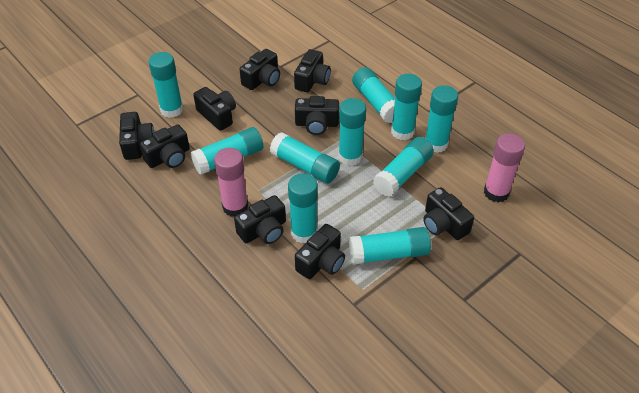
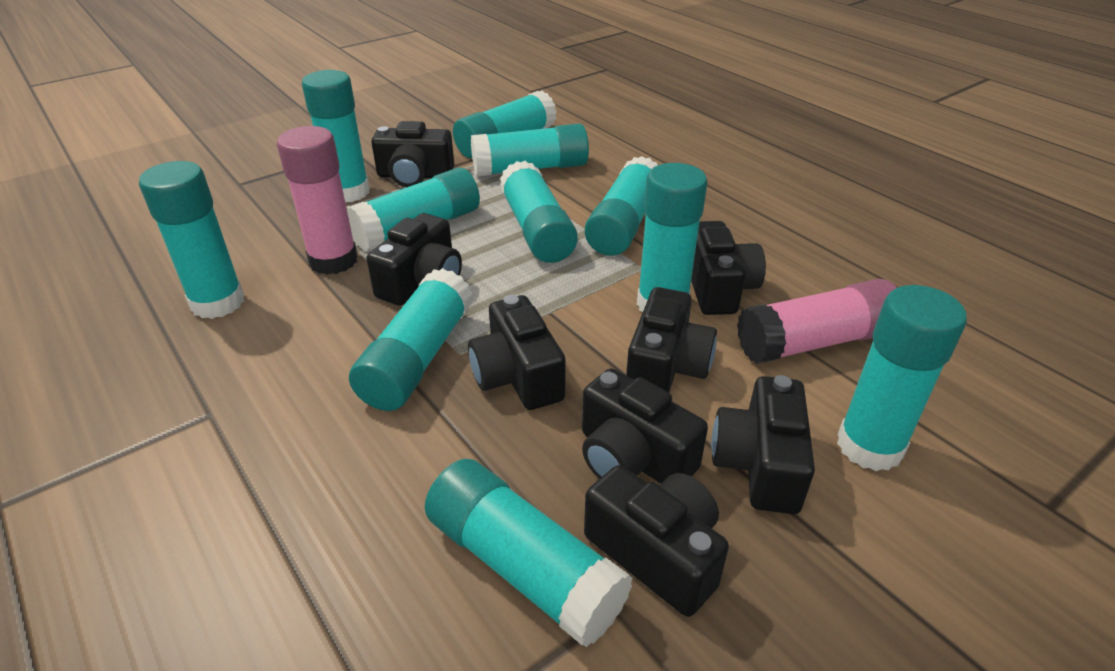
black camera: [119,112,155,160] [139,124,190,168] [193,87,236,131] [234,195,286,244] [239,49,280,90] [294,49,331,92] [295,96,339,135] [295,224,345,279] [423,187,474,240] = 9 -> [367,213,462,306] [372,121,454,187] [468,295,566,410] [582,368,708,484] [584,465,729,617] [626,287,717,392] [691,221,766,315] [711,375,815,514] = 8
turquoise glue stick: [149,52,183,118] [191,127,263,175] [270,132,340,183] [288,173,318,243] [338,98,366,166] [349,227,431,264] [352,67,395,123] [373,137,434,197] [391,74,422,140] [425,85,458,153] = 10 -> [139,161,245,319] [302,70,370,202] [347,167,480,252] [349,268,473,411] [425,459,633,647] [453,91,557,158] [471,123,589,176] [500,161,578,263] [585,156,658,256] [637,163,708,312] [837,285,967,471] = 11

